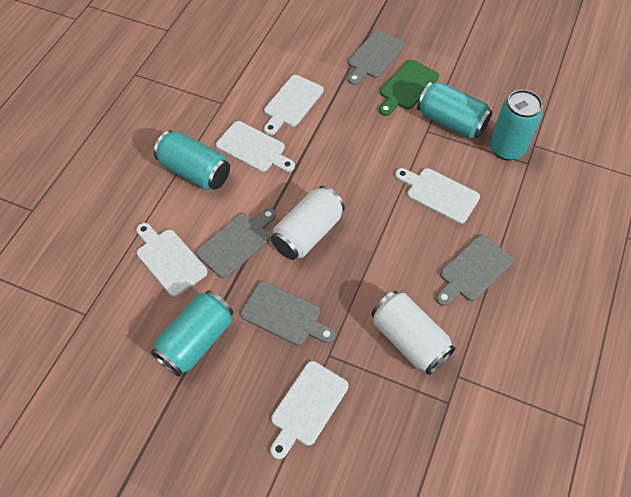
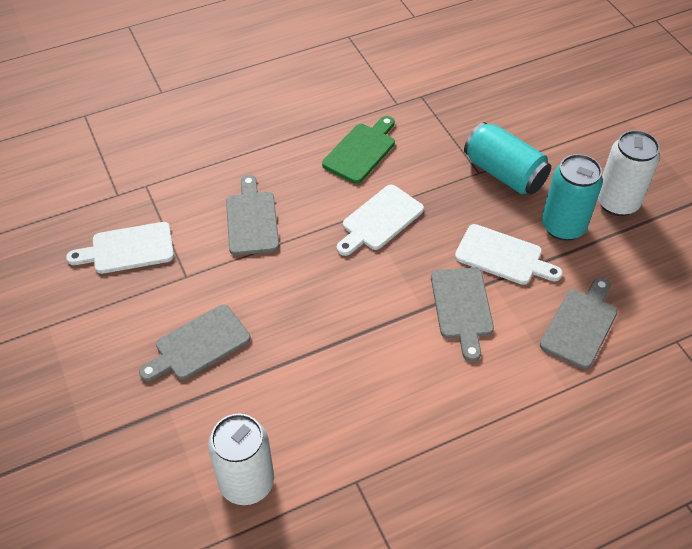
turquoise can: [151,291,233,377] [154,131,230,190] [417,81,492,139] [490,90,543,160] = 4 -> [464,122,551,195] [542,154,603,241] = 2
white cutting board: [136,223,207,297] [216,121,295,172] [264,75,324,135] [270,361,349,459] [395,168,480,224] = 5 -> [66,222,174,274] [337,185,424,256] [455,224,563,285] = 3

